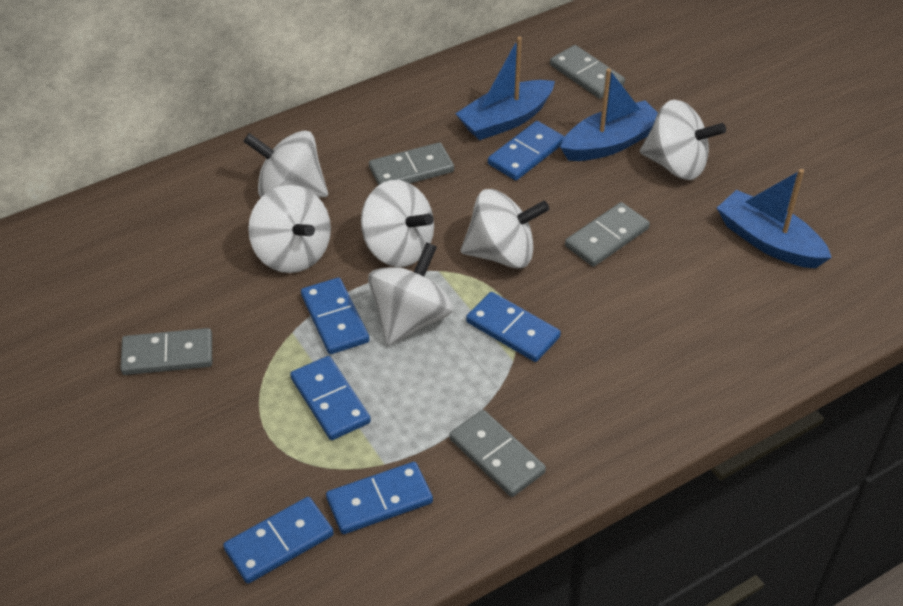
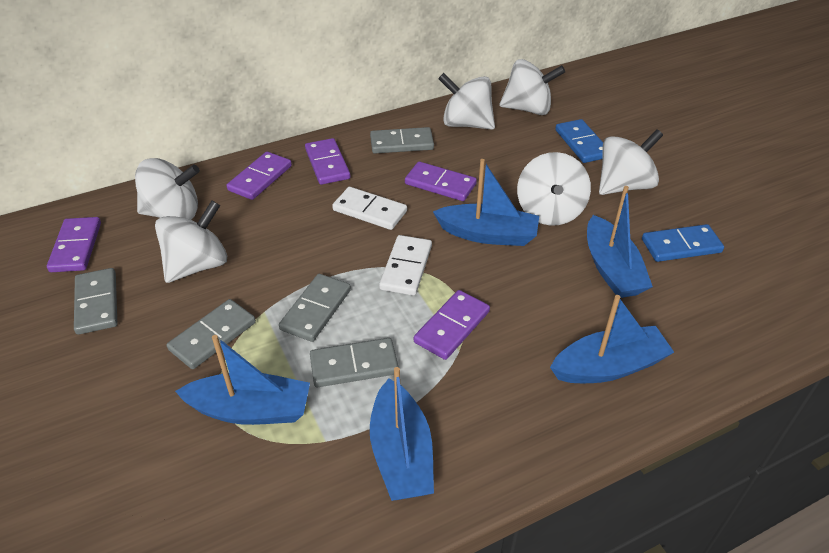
blue boat: [455,37,555,140] [560,68,658,161] [717,169,832,268] = 3 -> [175,335,310,425] [370,367,434,501] [433,159,539,246] [550,295,674,383] [587,186,653,298] = 5
blue domino: [223,497,334,584] [290,356,371,440] [301,278,369,354] [326,462,433,534] [466,292,561,362] [488,121,565,180] = 6 -> [555,119,603,163] [642,224,724,262] = 2
purple domino: none = 0 -> [47,217,101,272] [227,152,292,200] [305,138,350,185] [405,162,477,201] [414,290,490,360] = 5
white domino: none = 0 -> [332,187,407,230] [379,235,432,296] = 2

